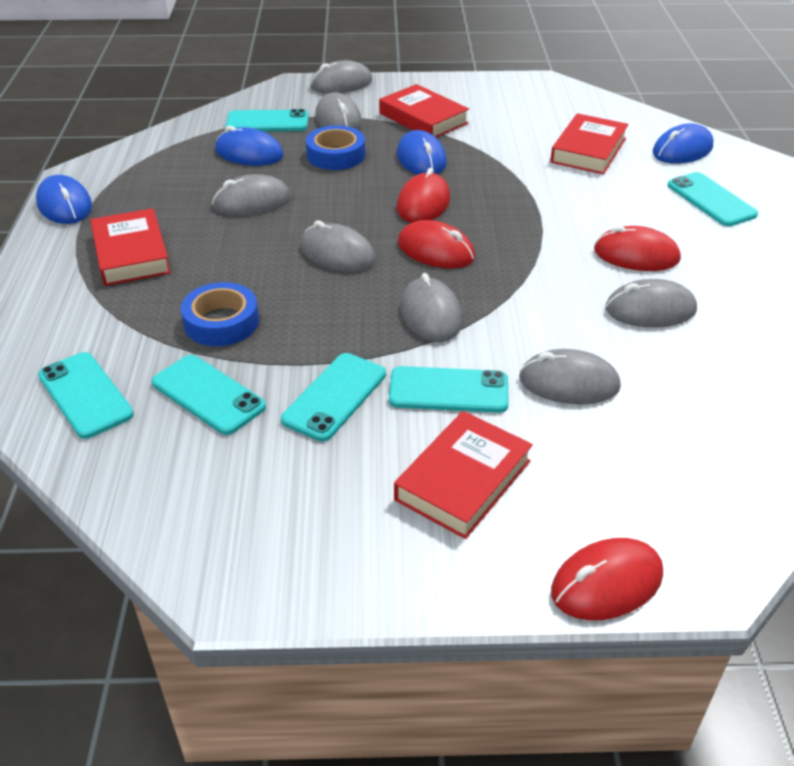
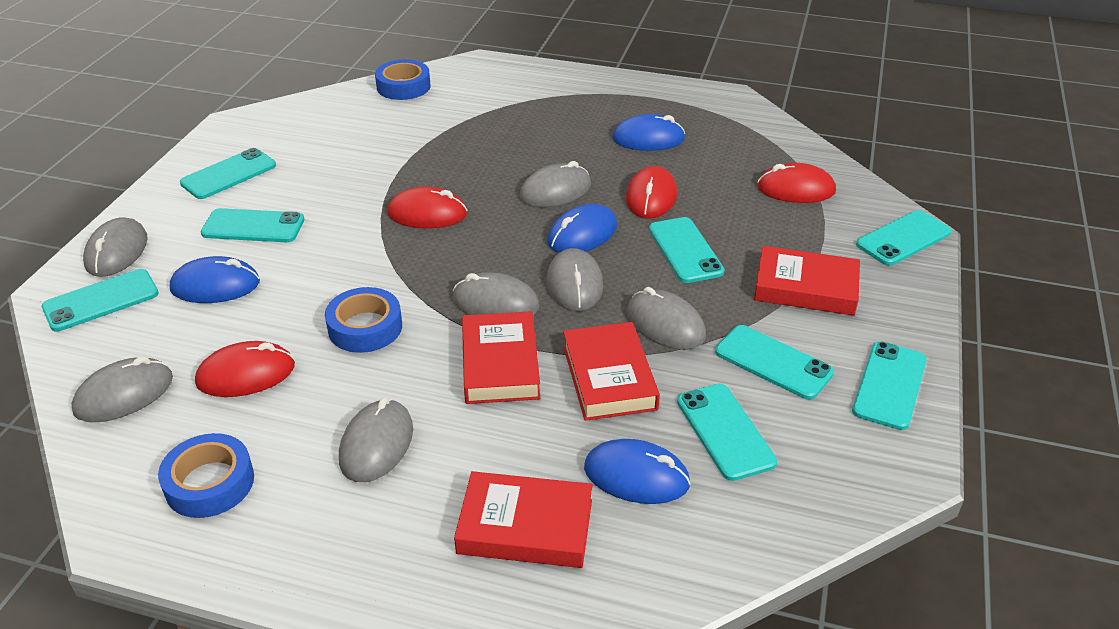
blue tape: [181,282,259,346] [306,125,365,170] = 2 -> [158,433,254,518] [325,287,402,353] [375,59,431,100] = 3
turquoise phone: [38,352,134,439] [152,355,266,435] [226,109,309,131] [281,353,386,441] [389,366,509,413] [668,172,758,226] = 6 -> [42,269,159,331] [180,148,276,199] [201,208,304,242] [649,217,725,283] [677,384,777,481] [715,325,834,400] [852,342,927,430] [856,210,951,266] = 8

